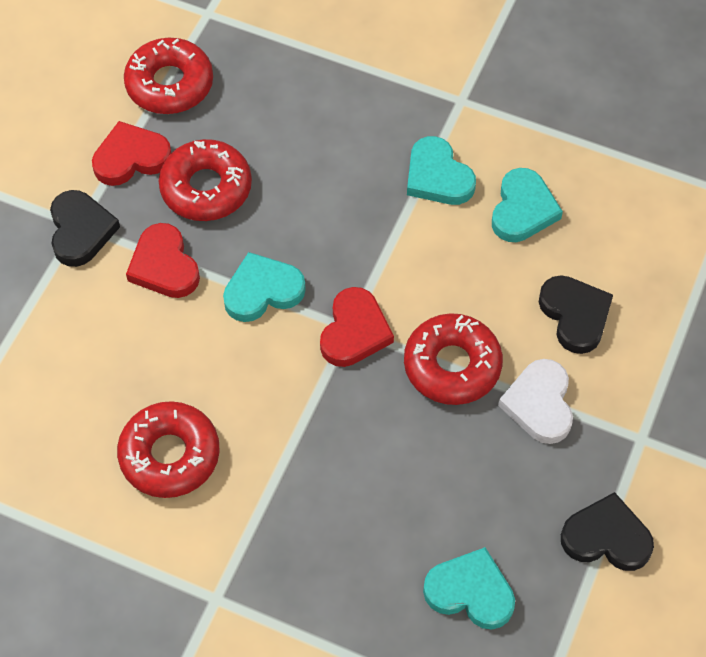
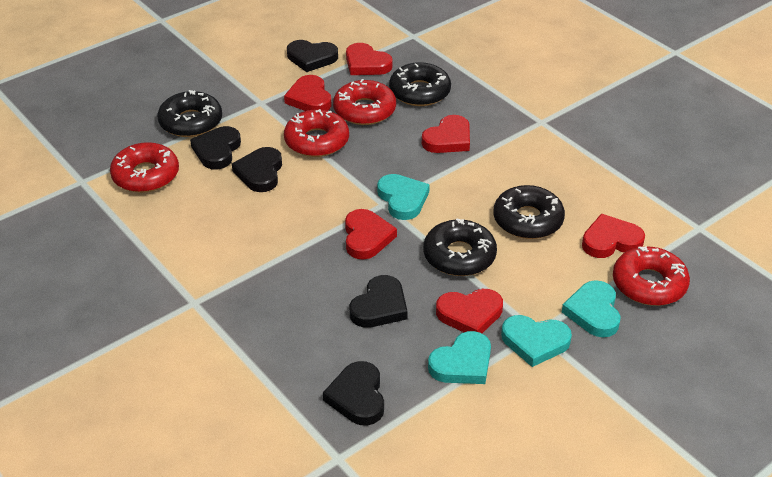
black donut: none = 0 -> [157,90,222,137] [389,62,451,106] [424,218,497,276] [493,185,565,239] = 4
black heart: [50,190,120,267] [539,275,613,354] [561,492,654,571] = 3 -> [190,126,241,170] [232,147,282,192] [287,40,338,72] [323,361,384,426] [349,275,408,328] = 5
red heart: [92,121,171,186] [126,223,200,298] [320,287,394,367] = 3 -> [284,75,332,111] [345,209,397,260] [346,43,393,75] [422,115,470,153] [436,289,503,333] [582,214,645,258] = 6
white heart: [498,359,573,444] = 1 -> none = 0

